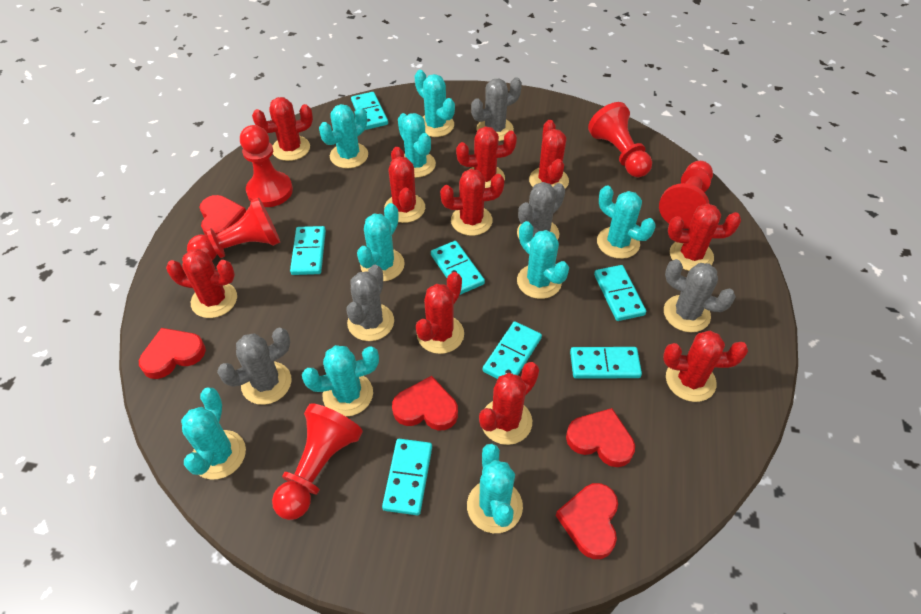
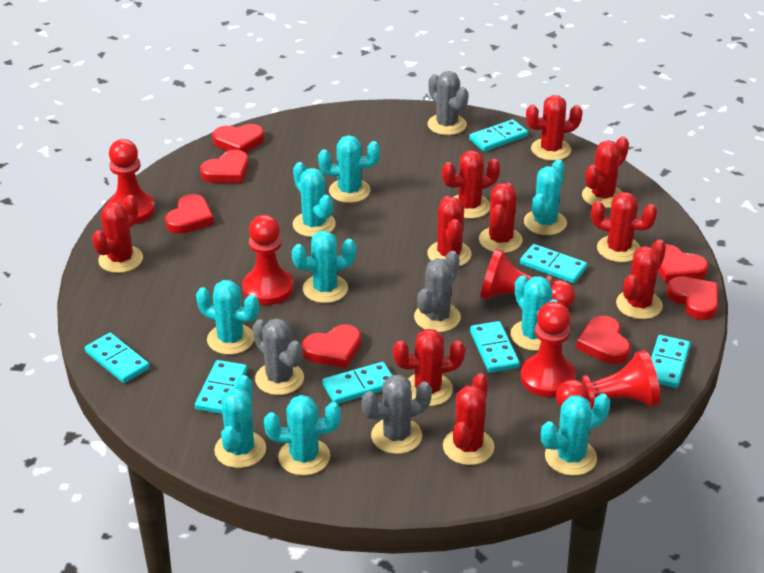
grey cactus: [217,328,292,405] [346,265,394,341] [471,77,522,141] [517,182,565,240] [664,259,736,332] = 5 -> [252,318,304,395] [361,375,432,454] [414,251,461,332] [428,71,469,135] = 4
red heart: [139,328,206,379] [199,195,246,235] [392,376,458,431] [556,483,618,559] [566,408,635,467] = 5 -> [165,194,214,234] [200,150,249,183] [212,124,264,153] [302,324,361,368] [576,316,631,364] [657,244,708,283] [667,276,718,320] = 7

